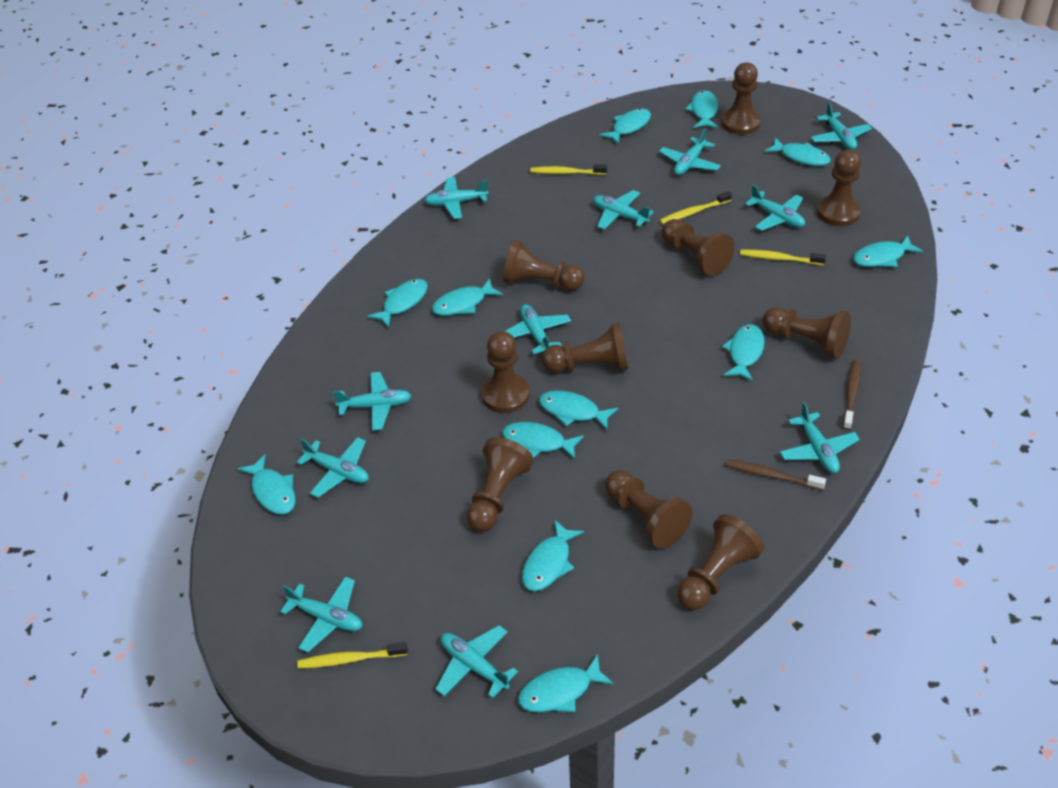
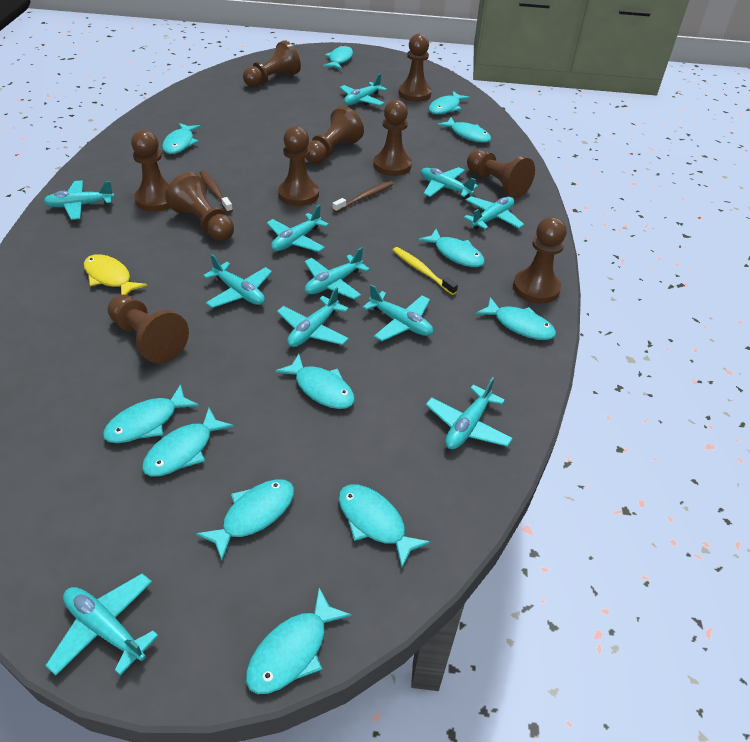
yellow fish: none = 0 -> [84,254,147,295] = 1
yellow toothbrush: [297,642,408,668] [530,164,607,175] [660,191,732,224] [740,250,826,265] = 4 -> [393,247,458,295] = 1

